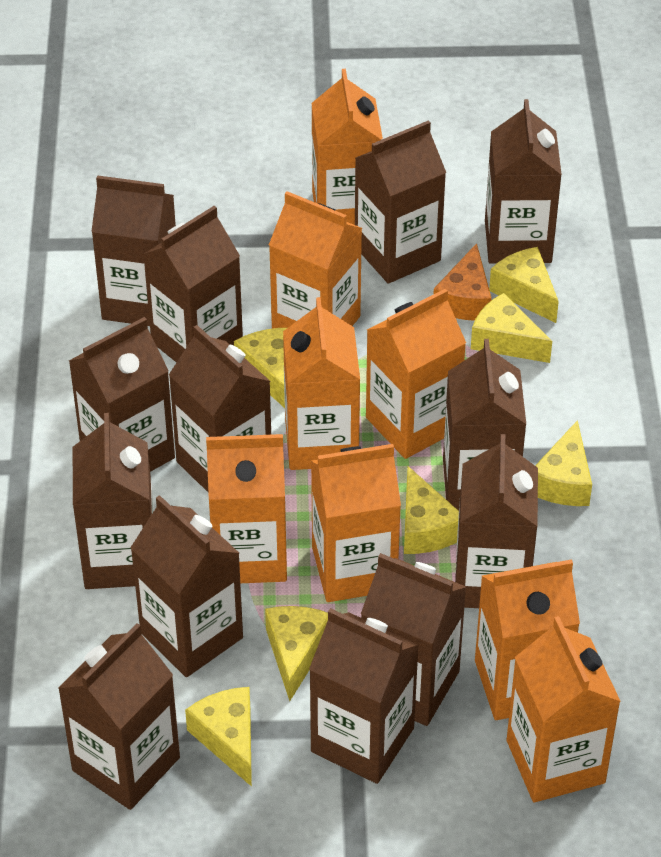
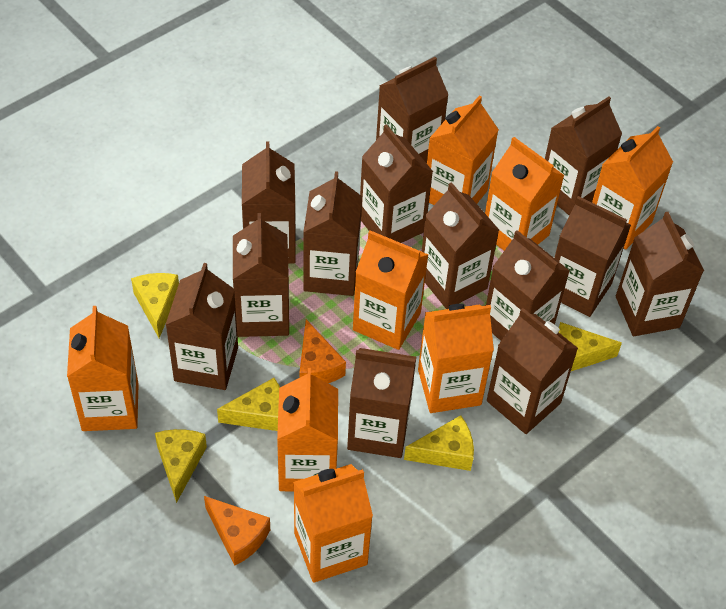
orange cheese: [433,243,492,321] = 1 -> [204,496,270,565] [299,320,346,383] = 2
yellow cheese: [185,687,252,787] [234,328,287,408] [265,606,328,701] [404,466,459,554] [471,293,552,363] [489,247,559,323] [535,420,592,506] = 7 -> [131,273,179,338] [155,429,207,503] [217,378,280,431] [404,415,474,471] [559,322,622,371] = 5

